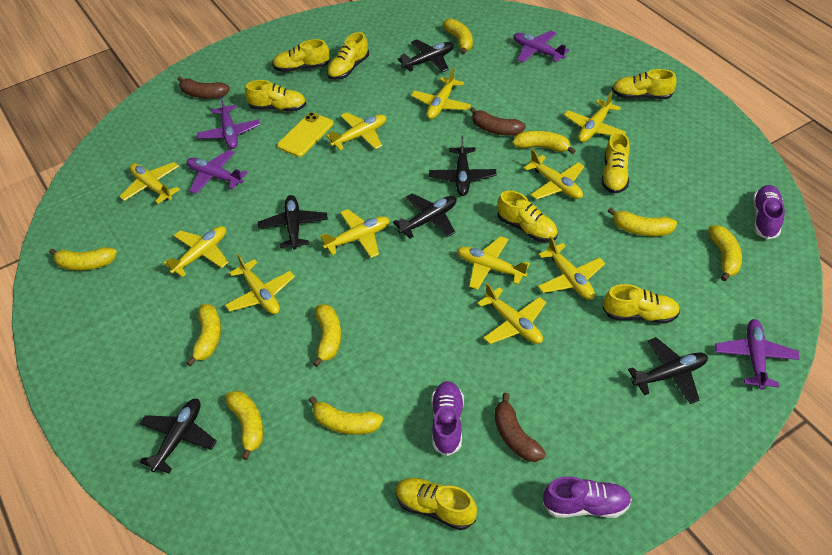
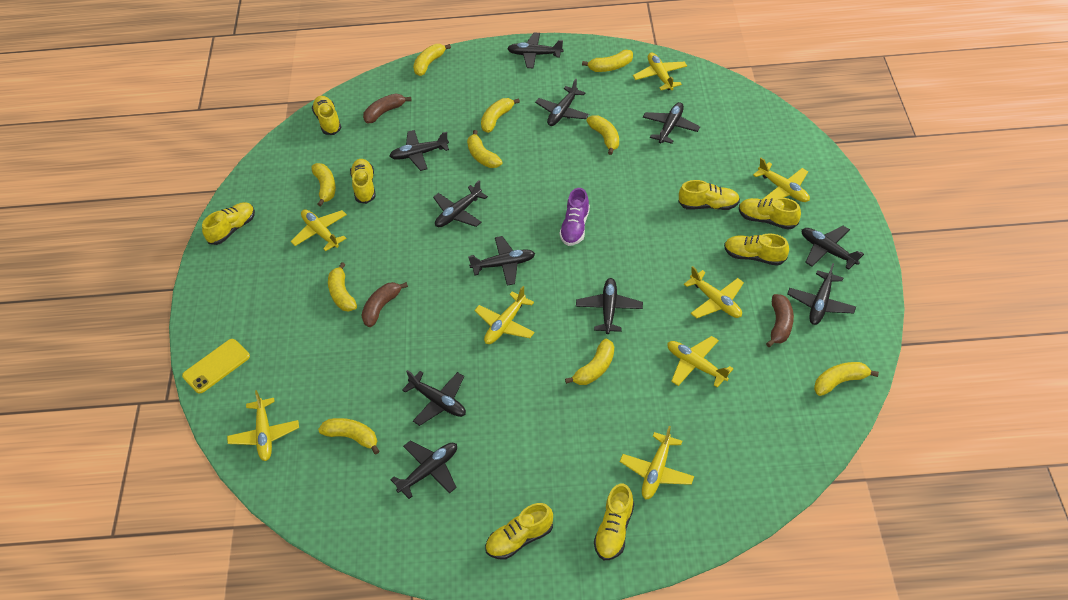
black plane: [140,399,217,473] [258,195,328,250] [393,193,457,238] [398,39,454,72] [429,136,496,196] [628,337,708,404] = 6 -> [390,130,449,171] [390,441,457,499] [402,370,466,426] [433,180,488,227] [468,236,535,286] [507,33,563,68] [535,79,589,126] [576,278,643,334] [643,102,700,144] [787,263,856,325] [802,226,864,269] = 11
purple plane: [187,150,248,194] [197,96,260,149] [514,31,569,62] [715,319,800,390] = 4 -> none = 0
purple shoe: [431,381,464,456] [543,476,632,518] [753,185,785,240] = 3 -> [559,188,590,246] = 1
yellow banana: [49,247,117,271] [186,304,221,366] [225,391,263,460] [309,396,383,435] [313,304,341,367] [442,18,473,55] [512,131,576,154] [608,208,677,236] [708,225,742,282] = 9 -> [311,163,336,206] [318,418,379,454] [328,262,357,312] [413,44,451,76] [467,130,503,168] [481,98,520,133] [565,339,614,385] [582,50,633,72] [586,115,619,155] [814,362,879,396] = 10
yellow plane: [119,162,180,204] [163,226,229,277] [225,254,295,314] [320,209,390,258] [326,112,386,150] [411,68,471,119] [457,236,530,290] [477,283,546,344] [523,149,584,200] [538,236,605,300] [564,91,626,142] = 11 -> [227,390,299,461] [291,209,347,251] [474,286,535,344] [620,426,694,499] [633,53,687,90] [667,336,734,388] [684,266,744,319] [753,158,810,202] = 8

